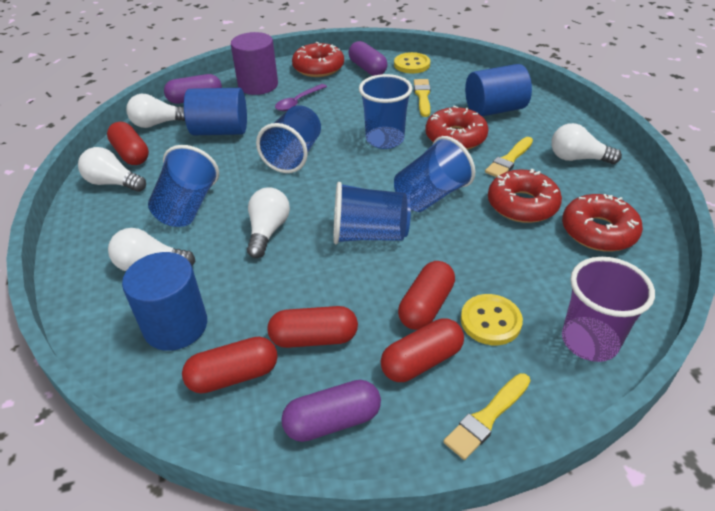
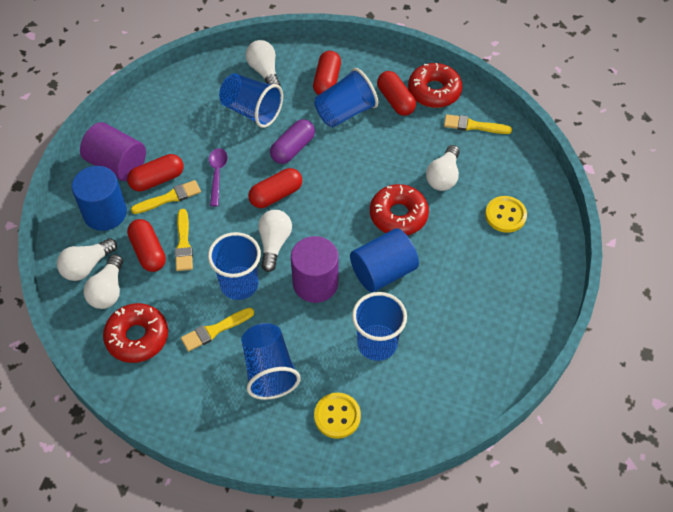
blue cylinder: [122,252,207,351] [184,88,247,135] [465,64,532,116] = 3 -> [72,166,127,231] [350,228,419,292] = 2
purple capsule: [164,74,222,104] [281,380,381,442] [349,41,388,76] = 3 -> [270,119,315,164] = 1
purple cup: [562,257,655,362] = 1 -> none = 0
purple cylinder: [231,32,278,95] = 1 -> [80,122,146,181] [291,236,338,303] = 2
red donut: [292,42,344,77] [425,106,489,150] [488,169,562,223] [562,194,643,252] = 4 -> [103,303,168,363] [370,184,429,235] [408,63,462,108] = 3
yellow brush: [414,79,431,117] [443,373,531,460] [485,137,533,177] = 3 -> [131,180,201,214] [175,209,193,271] [181,308,254,352] [444,114,512,134] = 4

